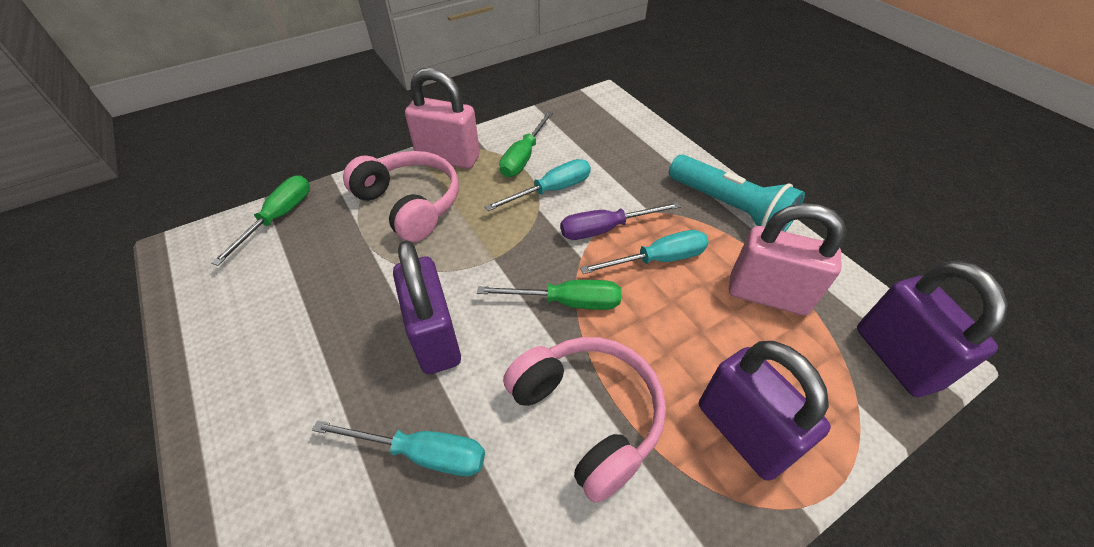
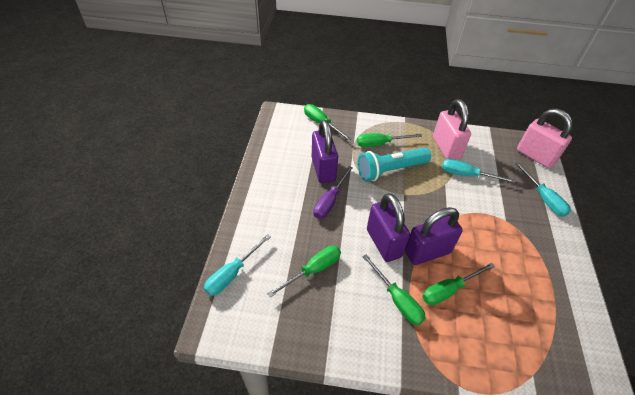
green screwdriver: [211,175,310,266] [477,280,621,310] [499,111,553,177] = 3 -> [267,245,341,297] [304,104,352,141] [357,133,422,147] [362,254,425,325] [422,263,495,305] = 5
pink headphones: [343,151,459,242] [503,337,666,503] = 2 -> none = 0

